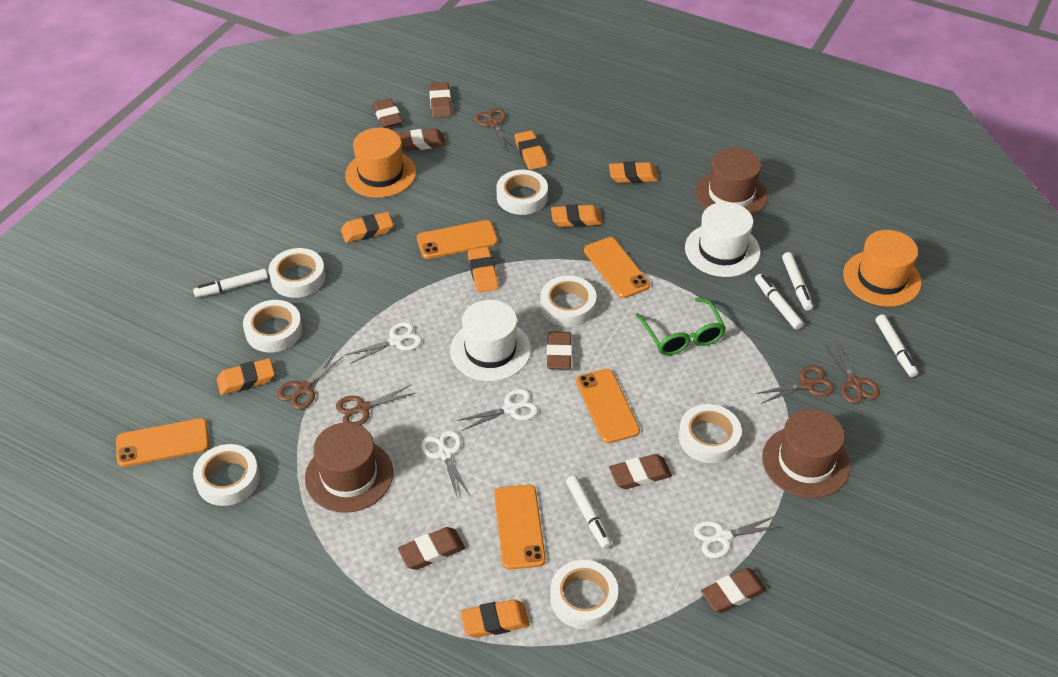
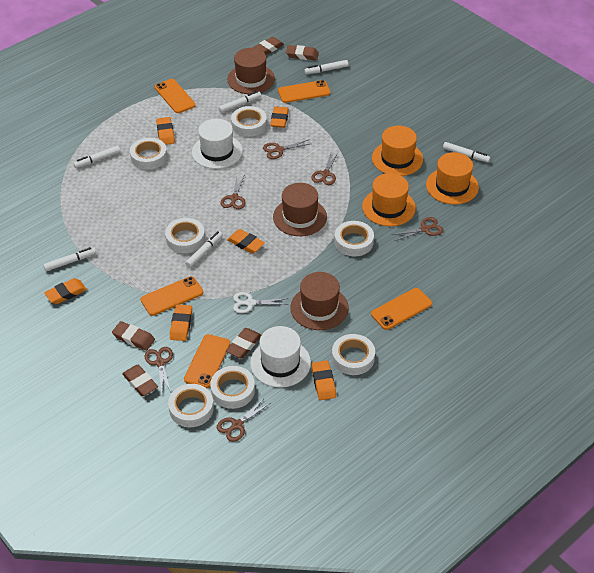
brown eraser: [372,98,403,128] [397,128,446,151] [398,527,465,570] [429,82,452,118] [547,331,572,369] [609,454,672,489] [701,568,767,613] = 7 -> [112,321,155,351] [122,365,158,396] [226,328,261,358] [253,37,284,55] [286,45,319,60] = 5
brown scissors: [277,351,344,410] [336,384,415,425] [475,108,515,150] [756,365,834,404] [825,342,880,404] = 5 -> [145,347,173,392] [217,399,270,442] [220,174,246,209] [263,140,310,159] [311,152,339,185] [392,217,443,241] = 6
green glasses: [635,298,726,355] = 1 -> none = 0
orange eraser: [217,358,275,395] [341,212,393,243] [460,599,530,638] [468,247,499,293] [515,130,547,170] [551,204,602,227] [609,162,658,183] = 7 -> [44,278,87,304] [156,117,175,145] [170,304,192,341] [227,229,265,254] [270,107,289,128] [311,360,336,400] = 6
orange hat: [345,128,416,198] [843,230,921,307] = 2 -> [362,173,416,226] [372,126,423,176] [426,152,479,205] = 3
white marker: [193,269,268,298] [566,475,612,549] [755,274,804,330] [782,252,813,311] [876,314,918,377] = 5 -> [43,247,96,271] [73,146,121,168] [185,231,223,268] [219,91,261,113] [304,60,349,74] [443,142,491,162] = 6
white scissors: [345,322,422,364] [421,430,470,499] [457,389,538,431] [694,516,781,558] = 4 -> [233,292,288,313] = 1

